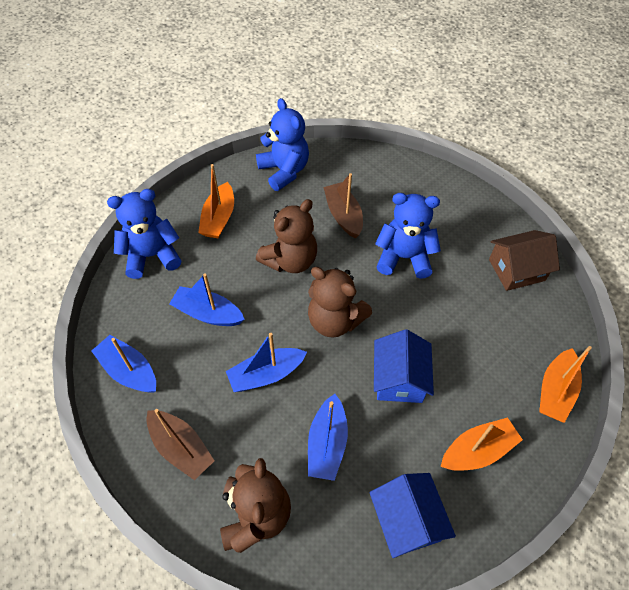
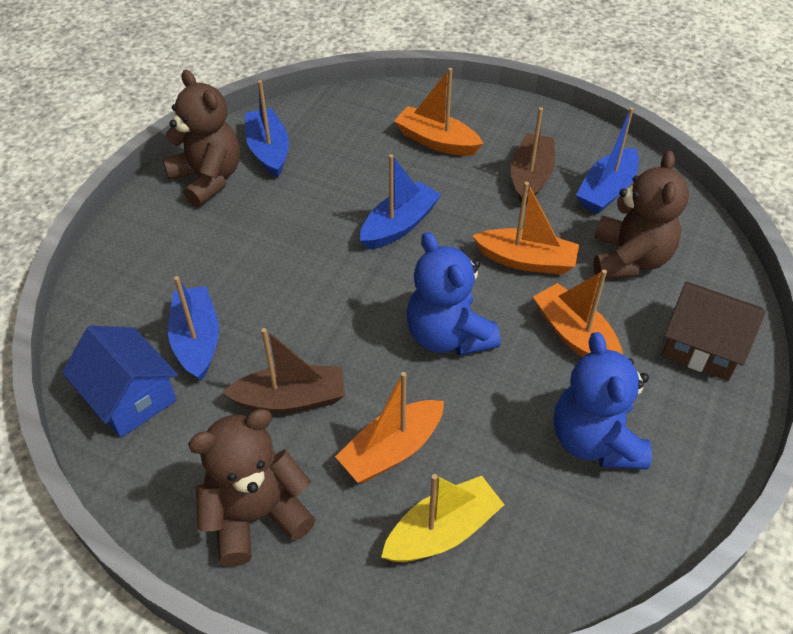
blue house: [370,473,456,558] [374,329,434,403] = 2 -> [62,326,178,438] = 1
blue teddy bear: [107,189,181,279] [256,98,309,191] [375,193,441,279] = 3 -> [406,232,501,356] [554,332,652,469] = 2
orange boat: [198,164,234,239] [441,417,523,471] [539,346,592,423] = 3 -> [335,372,444,483] [394,68,483,156] [473,182,579,274] [533,269,623,357] = 4
yellow boat: none = 0 -> [381,474,504,562] = 1

